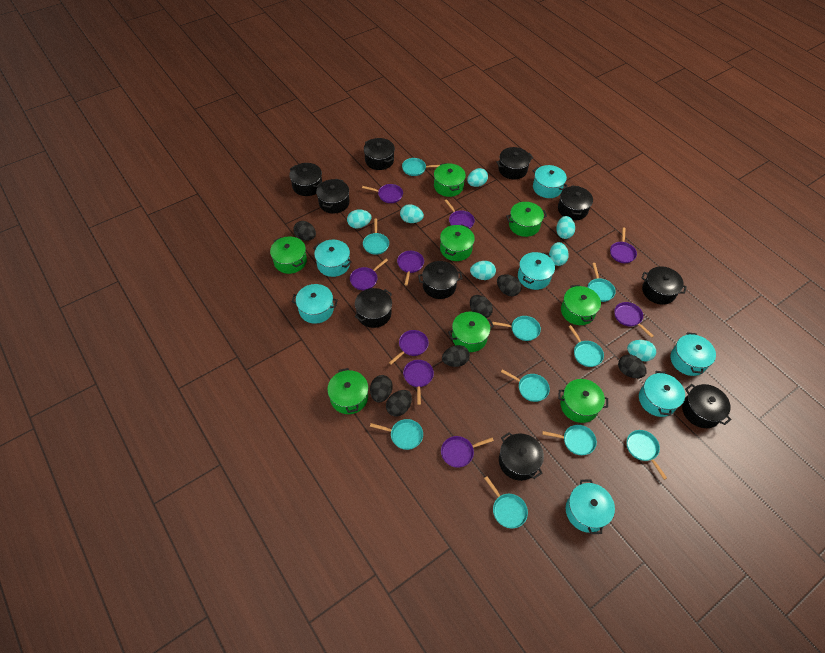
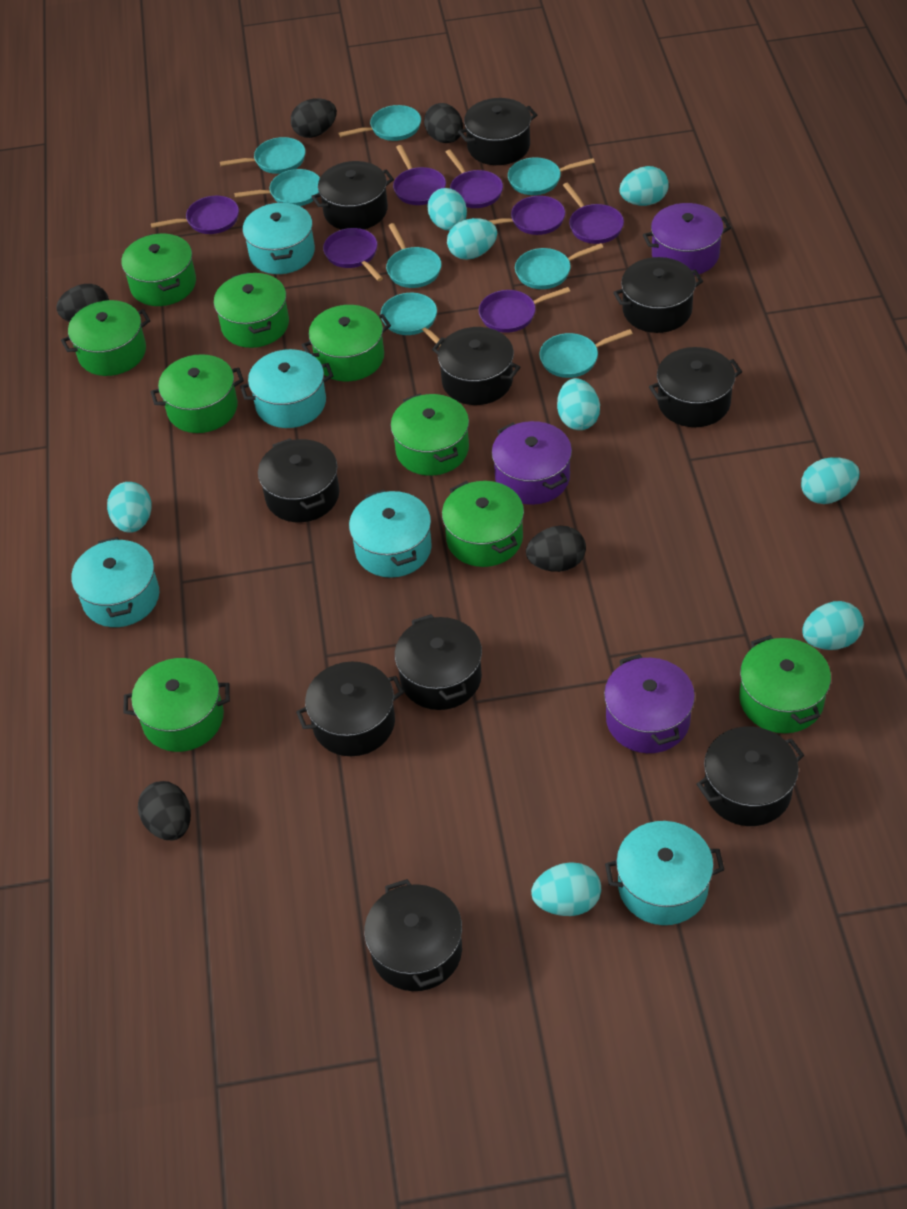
black egg: [293,221,316,241] [370,375,393,403] [386,390,412,416] [442,345,470,367] [470,295,493,318] [497,274,522,296] [618,354,647,378] = 7 -> [56,284,109,322] [138,781,191,840] [291,98,337,138] [424,103,463,143] [526,526,586,572] = 5
green pot: [270,237,307,274] [327,368,369,414] [434,163,466,197] [440,224,475,261] [448,312,494,352] [506,202,547,237] [558,379,608,423] [561,285,601,325] = 8 -> [61,300,150,376] [121,234,196,306] [123,658,230,752] [151,354,244,433] [214,272,289,348] [302,305,391,381] [391,394,469,476] [442,481,524,567] [739,635,831,733] = 9
purple pan: [350,259,388,290] [362,184,403,203] [389,330,429,365] [397,251,424,286] [403,360,434,405] [441,436,494,468] [444,199,475,229] [610,227,637,263] [614,302,654,338] = 9 -> [151,196,239,234] [323,228,383,281] [393,145,446,205] [446,150,503,208] [479,287,570,333] [489,196,565,235] [563,183,624,244] = 7
purple pot: none = 0 -> [492,421,572,505] [604,654,695,753] [643,203,731,275] = 3
turquoise egg: [347,210,371,228] [400,205,424,223] [467,168,488,187] [470,261,496,280] [549,242,569,266] [556,216,575,239] [627,340,656,361] = 7 -> [107,482,152,533] [427,188,467,231] [447,218,497,260] [531,862,601,916] [557,378,600,430] [619,166,668,206] [801,457,860,504] [803,601,864,650] = 8
turquoise pan: [363,219,389,255] [370,419,423,450] [402,158,440,176] [484,476,528,528] [492,316,541,341] [501,370,550,402] [542,425,597,455] [569,325,604,367] [588,263,616,302] [627,430,667,480] = 10 -> [220,137,306,174] [234,169,320,206] [338,105,421,141] [381,293,442,347] [386,223,442,288] [508,157,595,195] [515,243,603,289] [539,329,633,378] = 8
turquoise pot: [292,284,338,324] [313,240,352,277] [518,252,555,290] [533,165,568,198] [566,479,615,534] [639,371,685,417] [671,332,716,376] = 7 -> [71,537,159,627] [240,349,333,428] [243,202,315,274] [349,489,432,578] [605,821,724,925] = 5

